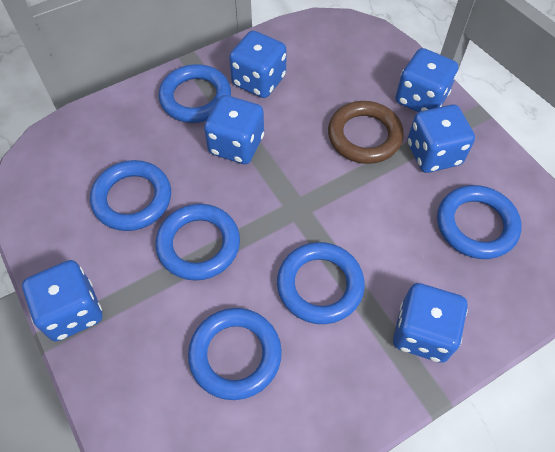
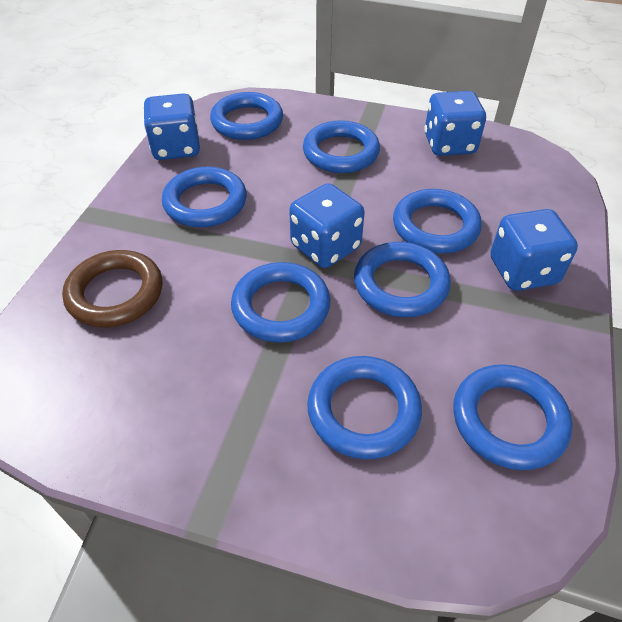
blue dice: [22,260,102,341] [204,95,264,164] [229,31,287,98] [393,283,468,363] [396,48,459,112] [407,104,475,173] = 6 -> [143,93,200,160] [289,183,365,268] [424,91,486,156] [490,209,578,291] = 4
blue ring: [90,160,171,231] [155,204,240,281] [158,64,231,123] [188,308,282,400] [277,242,365,324] [437,185,522,259] = 6 -> [162,167,247,227] [210,92,283,140] [231,262,330,342] [303,120,380,173] [307,356,422,459] [354,242,451,317] [393,189,482,254] [453,364,573,470] = 8

